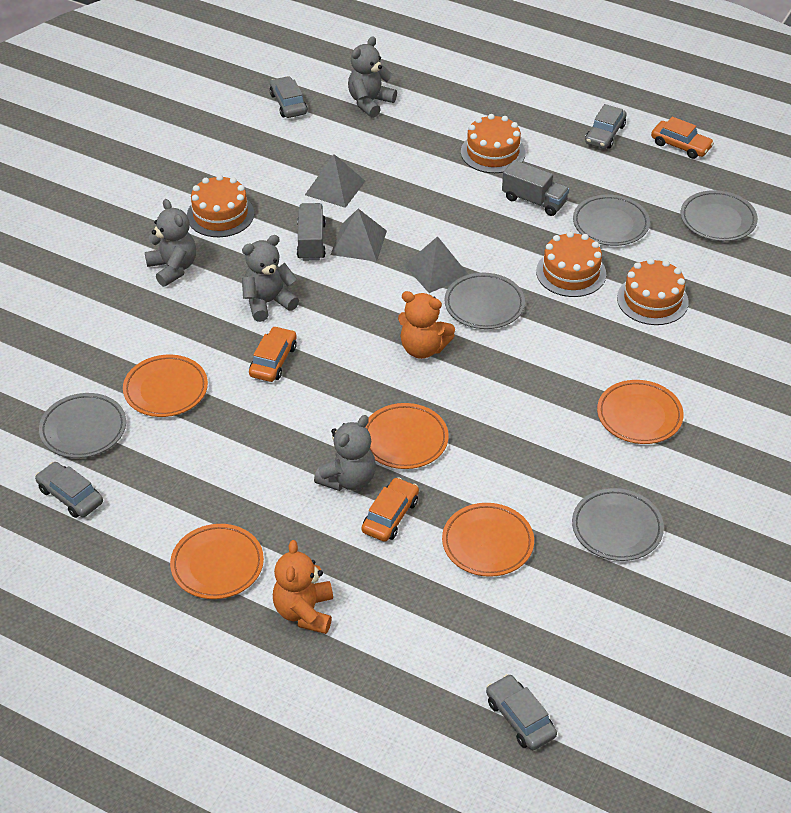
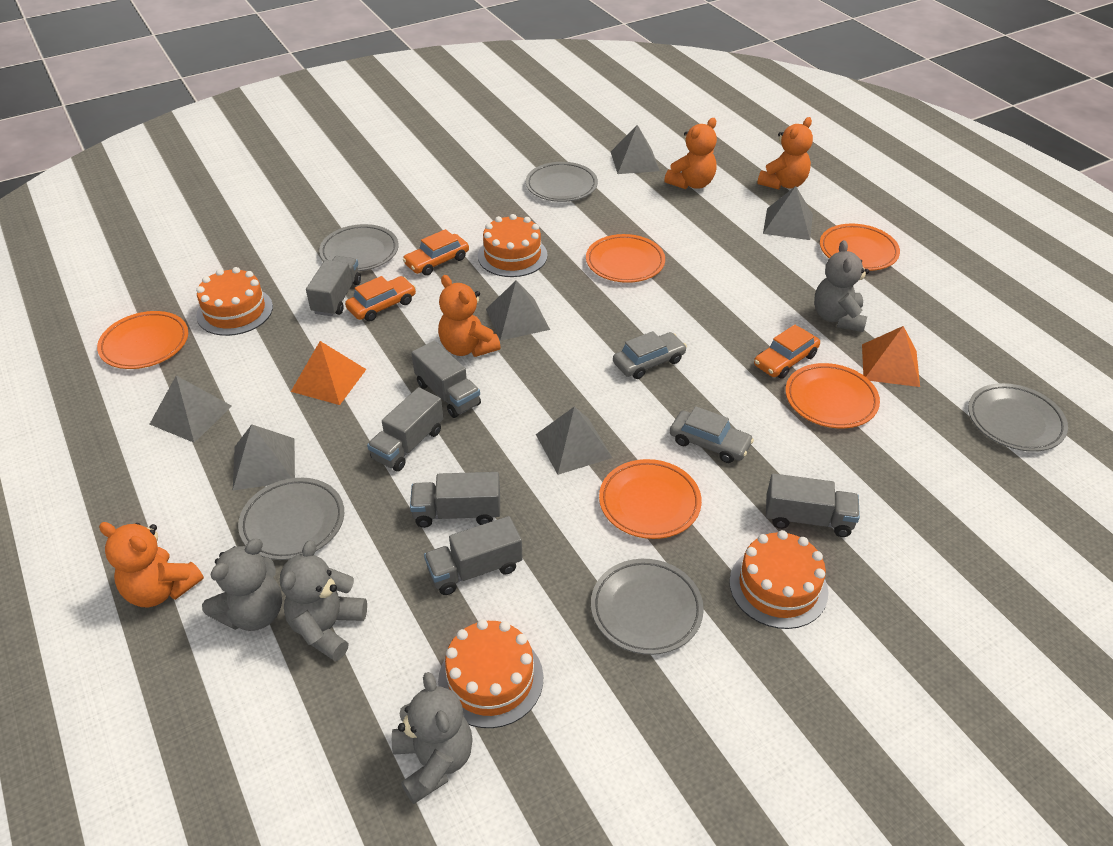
grey car: [35,462,103,518] [270,76,308,118] [486,674,557,750] [585,104,626,149] = 4 -> [613,331,687,379] [670,406,754,463] = 2
grey pyramid: [305,154,365,208] [331,209,387,262] [404,236,469,293] = 3 -> [150,376,232,443] [233,424,295,491] [486,280,550,341] [536,406,612,475] [611,125,660,174] [763,186,813,240] = 6
grey truck: [297,203,326,261] [502,160,569,216] = 2 -> [306,256,361,316] [367,387,443,472] [410,472,500,528] [412,341,481,418] [424,516,523,595] [766,473,860,537] = 6
orange pyramid: none = 0 -> [291,341,366,405] [862,326,920,387] = 2
orange teddy bear: [273,540,333,634] [398,291,455,359] = 2 -> [99,522,204,607] [438,275,501,357] [664,118,717,189] [757,117,813,190] = 4

